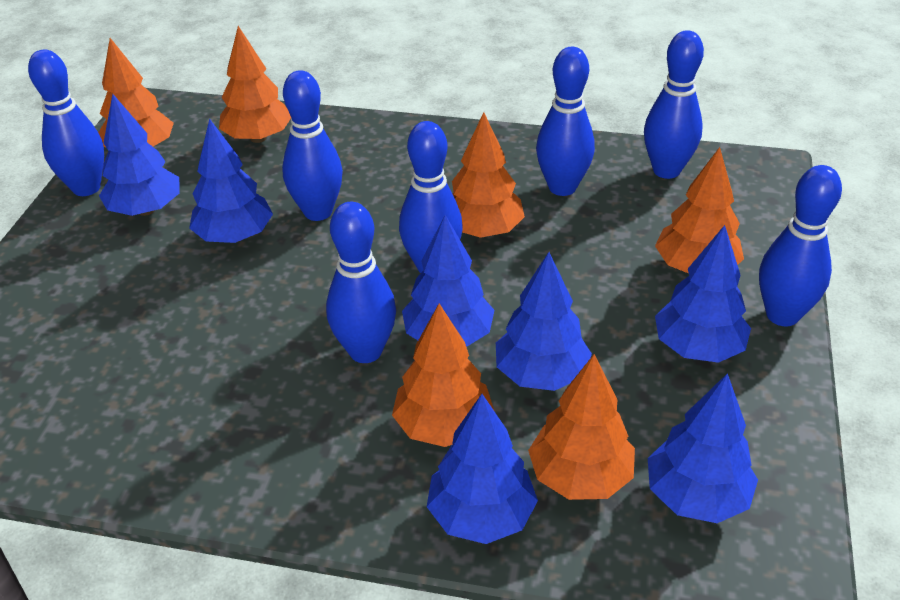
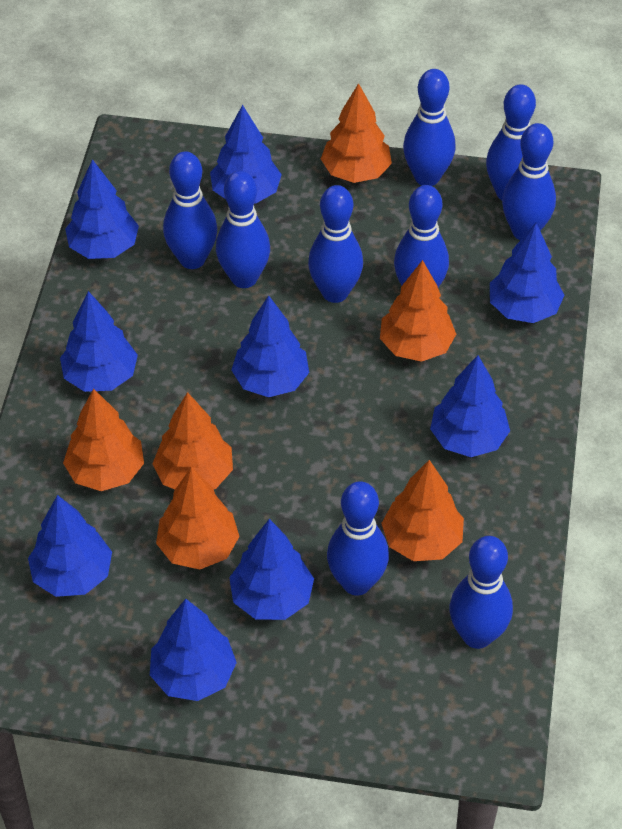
blue bowling pin: [28,49,104,196] [282,70,343,221] [326,202,396,363] [399,121,463,273] [536,47,595,196] [644,30,704,179] [759,165,842,327] = 7 -> [163,151,217,269] [216,171,270,288] [308,185,363,303] [327,481,389,595] [394,185,449,287] [403,69,456,186] [450,536,513,649] [486,84,536,200] [502,123,556,240] = 9
blue tree: [99,94,179,216] [189,118,273,243] [402,215,495,347] [427,394,538,544] [496,252,592,391] [648,373,758,523] [655,225,751,363] = 7 -> [28,495,112,597] [60,291,138,392] [65,159,139,259] [150,599,237,701] [210,105,282,203] [229,519,314,620] [231,296,309,397] [430,355,510,457] [490,223,564,323] = 9

